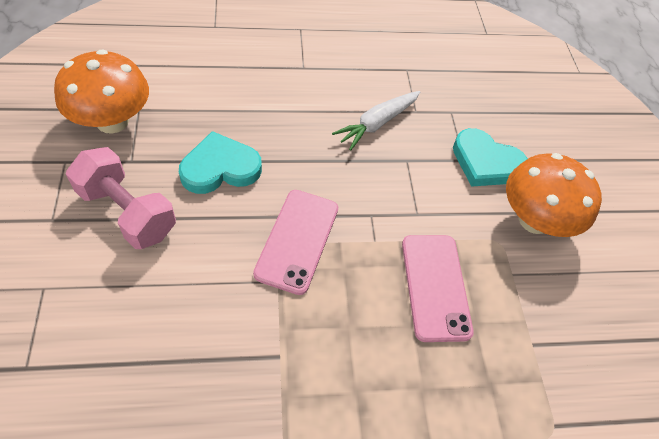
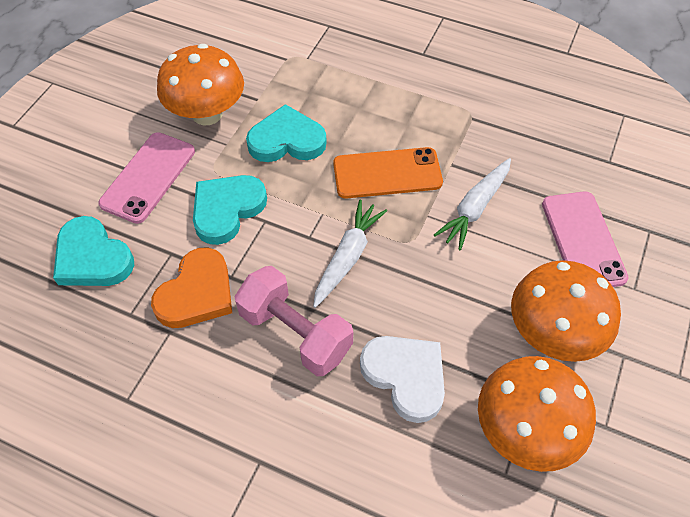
orange heart: none = 0 -> [151,248,232,328] = 1
orange mushroom: [54,50,149,134] [506,153,602,237] = 2 -> [157,44,244,125] [478,356,596,472] [511,260,621,362] = 3
orange phone: none = 0 -> [333,147,443,199] = 1
turquoise heart: [179,131,262,194] [453,128,528,187] = 2 -> [53,216,134,286] [193,175,267,245] [246,104,327,162] = 3
white carrot: [332,91,420,151] = 1 -> [313,199,387,308] [434,158,511,251] = 2
white heart: none = 0 -> [360,336,445,423] = 1

